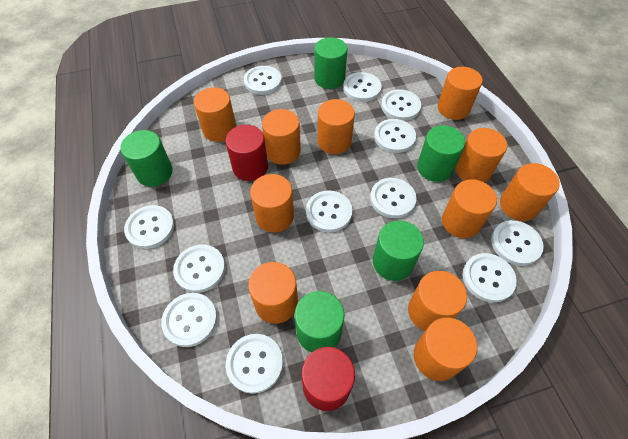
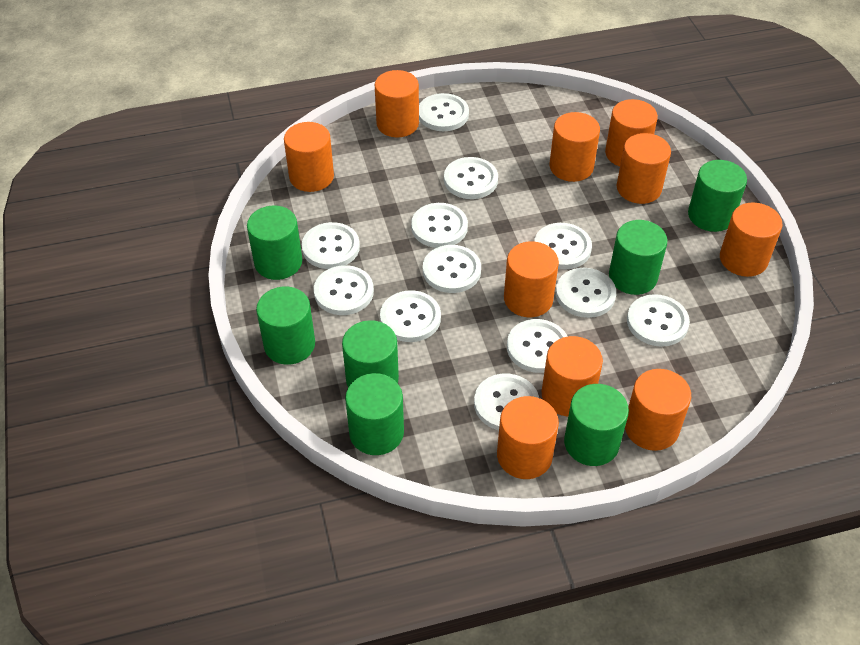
green cylinder: [120,130,173,187] [295,291,344,352] [314,37,347,89] [373,220,424,281] [417,125,465,182] = 5 -> [247,206,302,280] [256,287,315,365] [342,320,399,387] [345,373,404,455] [564,384,629,466] [609,220,667,295] [688,160,747,232] = 7
orange cylinder: [194,87,236,142] [248,262,298,324] [250,174,294,233] [262,109,301,165] [317,99,355,154] [408,271,467,331] [414,318,477,381] [438,67,483,120] [442,179,497,238] [455,128,507,183] [500,163,560,221] = 11 -> [284,122,334,192] [375,70,419,138] [497,396,559,479] [504,242,559,317] [542,336,603,416] [549,112,600,182] [605,99,658,167] [617,133,671,204] [625,369,691,451] [720,202,783,277] = 10
red cylinder: [225,125,268,181] [301,347,355,411] = 2 -> none = 0

